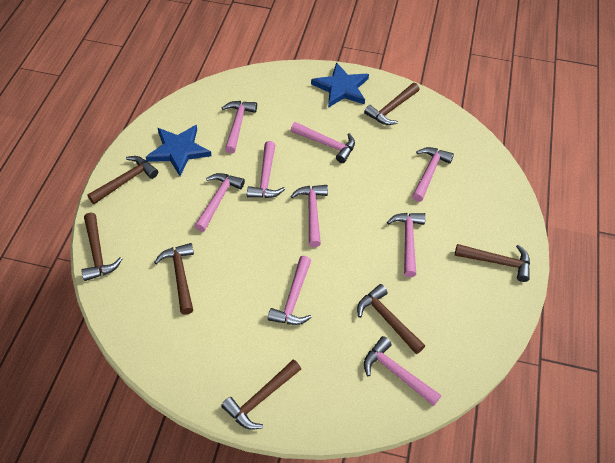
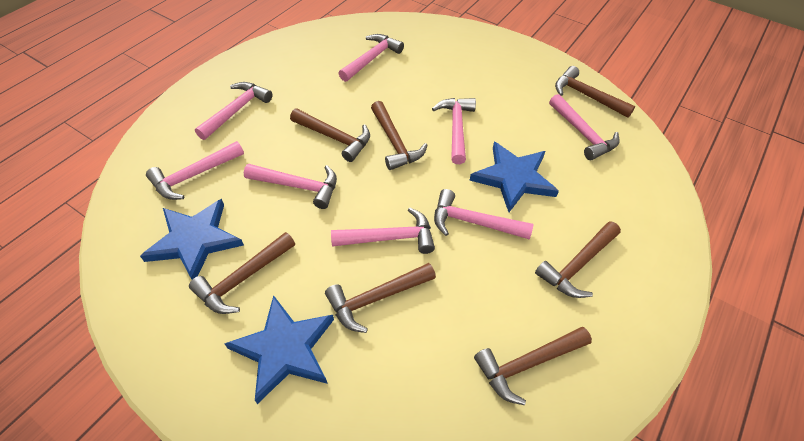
blue star: [146,125,211,176] [311,62,369,108] = 2 -> [140,199,244,279] [224,295,334,404] [469,142,559,212] = 3
pink hammer: [195,173,245,232] [222,101,257,154] [247,141,285,198] [268,256,312,325] [291,122,355,163] [291,185,328,247] [364,336,441,406] [387,213,426,277] [412,147,454,202] = 9 -> [146,141,244,200] [195,82,273,140] [244,164,337,209] [331,208,435,254] [338,34,404,82] [432,98,476,164] [434,189,533,239] [549,94,620,160] = 8

